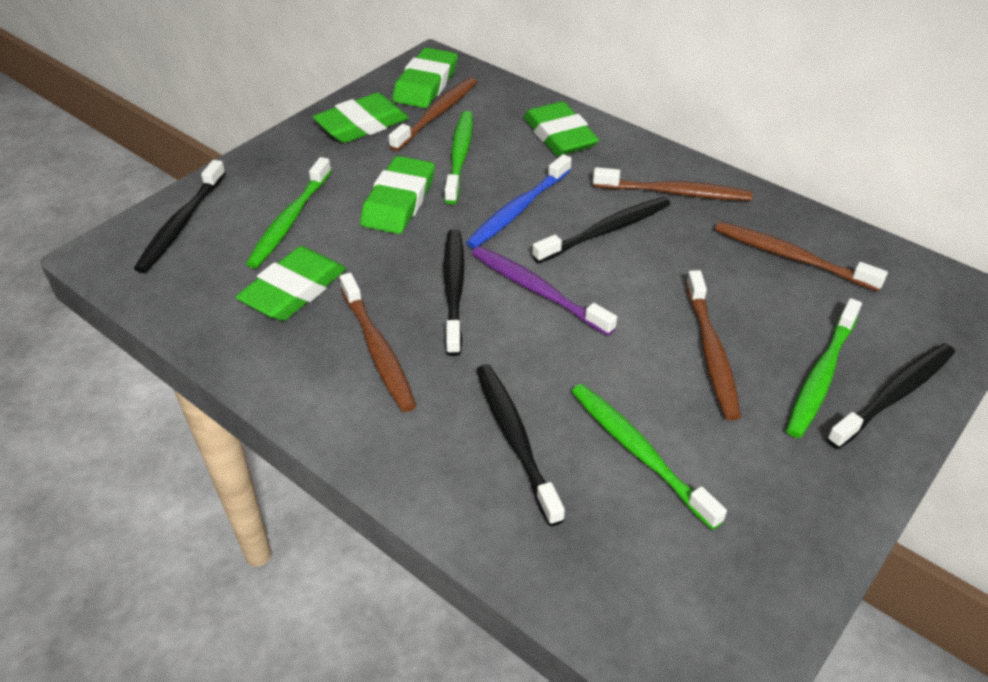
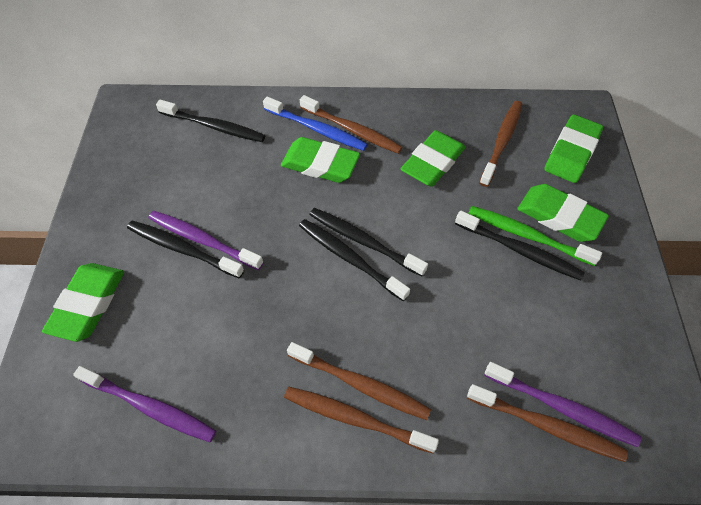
green toothbrush: [246,157,331,268] [445,111,473,204] [571,384,727,530] [786,298,862,438] = 4 -> [468,206,602,266] = 1
purple toothbrush: [472,246,617,336] = 1 -> [73,366,216,442] [149,211,264,270] [484,362,641,447] = 3

